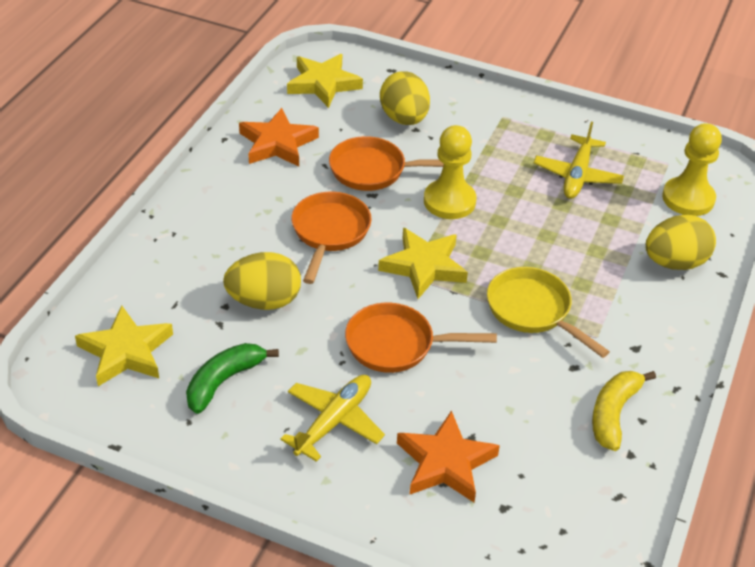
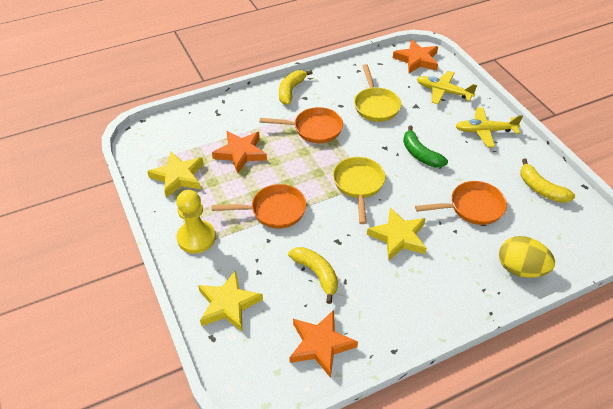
orange star: [239,108,319,167] [397,410,500,502] = 2 -> [212,131,267,174] [289,310,358,378] [393,39,438,73] = 3
yellow banana: [592,371,656,451] = 1 -> [279,70,313,105] [288,247,338,304] [521,159,575,203] = 3
yellow egg: [223,252,301,310] [380,72,430,125] [646,215,716,270] = 3 -> [499,236,555,278] = 1
yellow pan: [487,267,610,358] = 1 -> [333,157,385,224] [354,64,401,122] = 2
yellow pawn: [424,125,476,219] [662,123,722,216] = 2 -> [176,190,216,254] = 1

